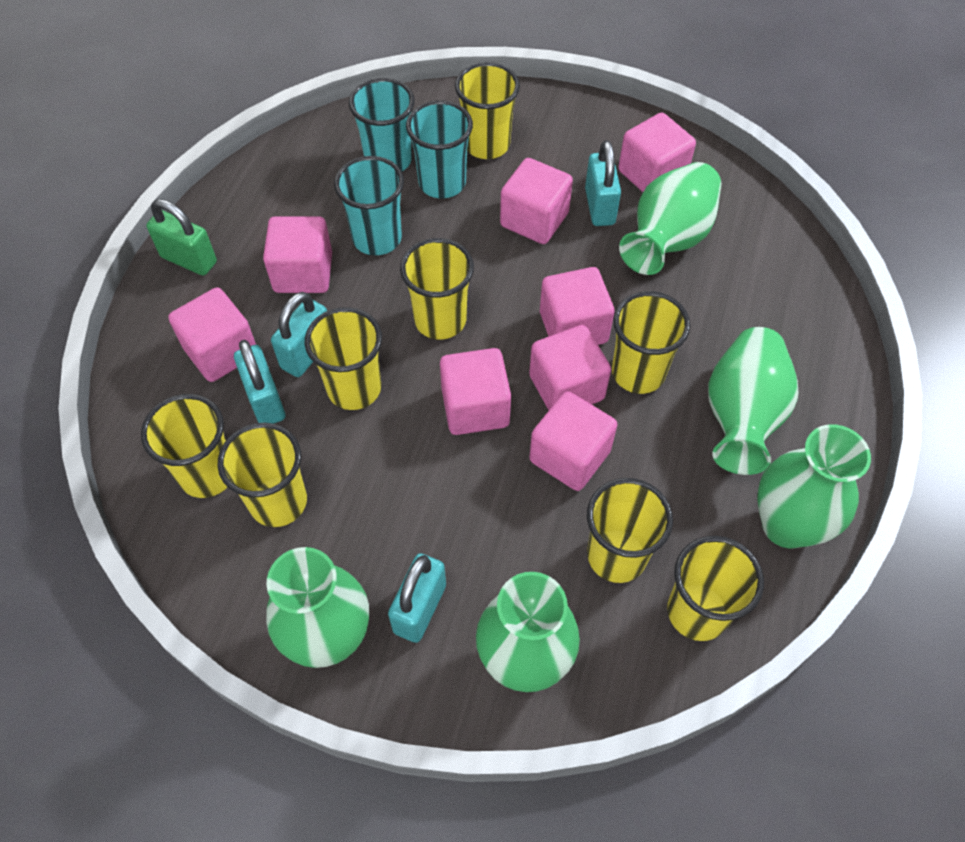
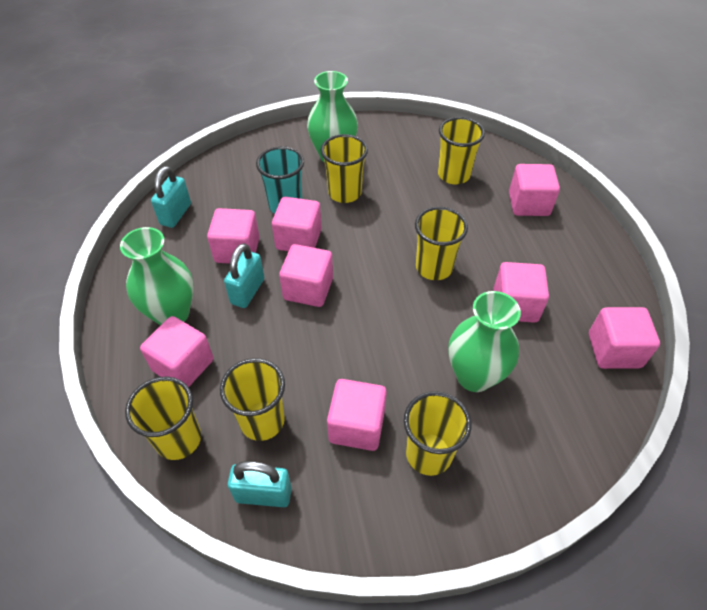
green padlock: [146,199,217,276] = 1 -> none = 0
green vase: [266,547,369,668] [476,572,580,692] [619,162,721,275] [708,327,798,475] [757,424,871,548] = 5 -> [120,227,194,325] [307,71,358,163] [449,291,521,392] = 3
turquoise cup: [334,156,404,255] [349,78,415,171] [406,100,473,198] = 3 -> [256,146,304,214] = 1
turquoise padlock: [234,340,285,424] [271,292,327,377] [388,553,446,643] [585,140,621,226] = 4 -> [151,166,191,228] [224,243,264,308] [228,461,292,507] = 3
yellow cup: [141,394,227,498] [217,423,307,527] [305,307,382,410] [400,238,474,339] [455,62,520,159] [587,478,673,583] [612,291,690,394] [667,536,764,641] = 8 -> [125,376,201,460] [220,358,285,441] [321,134,368,203] [404,391,472,476] [415,207,468,280] [438,117,485,184] = 6

